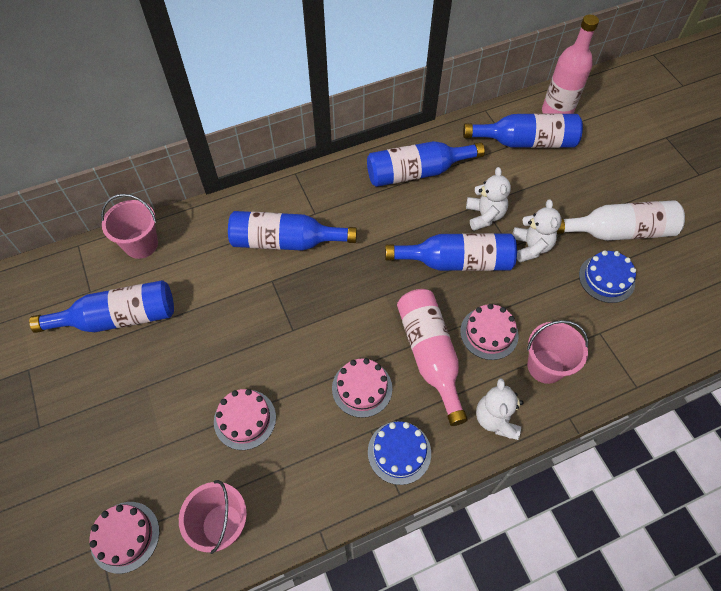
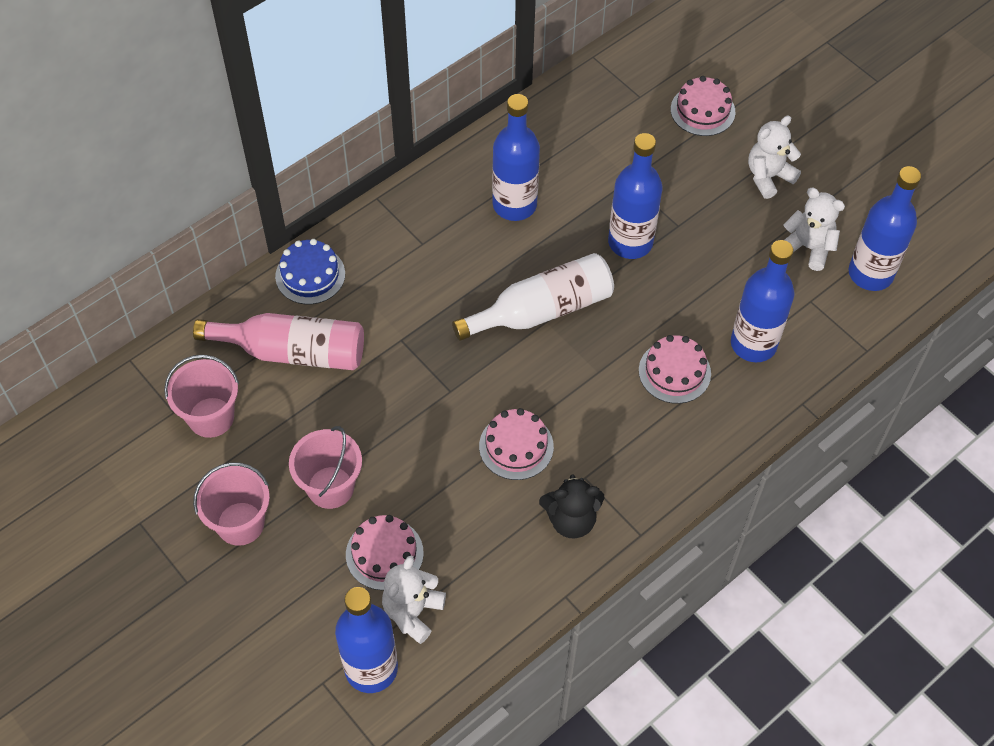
black teddy bear: none = 0 -> [539,475,604,538] = 1
blue cake: [368,421,431,485] [579,250,636,303] = 2 -> [275,239,345,304] = 1
pink bottle: [397,289,468,426] [542,14,599,114] = 2 -> [193,313,364,370] = 1

